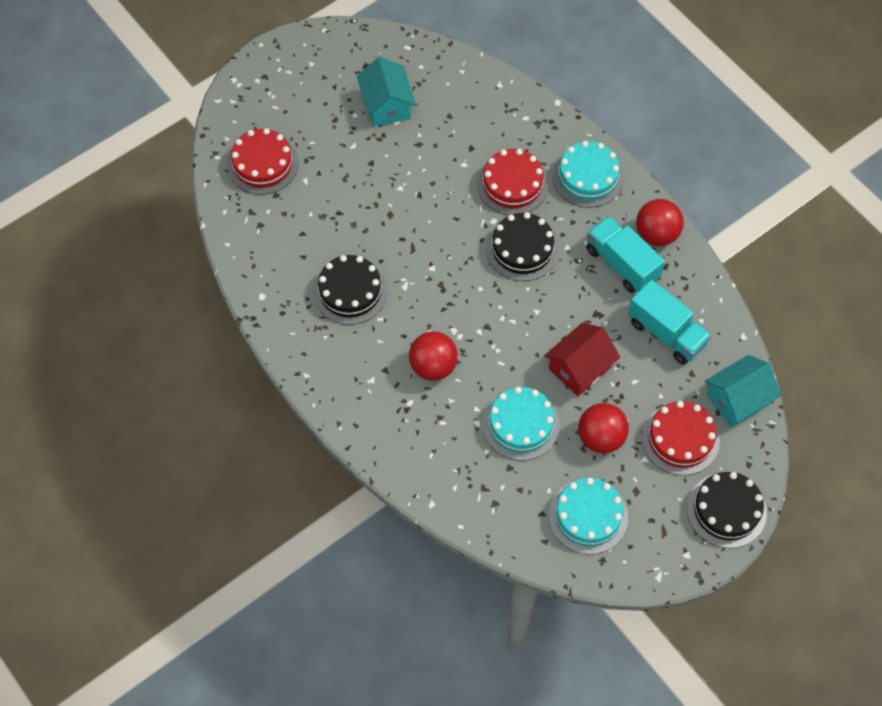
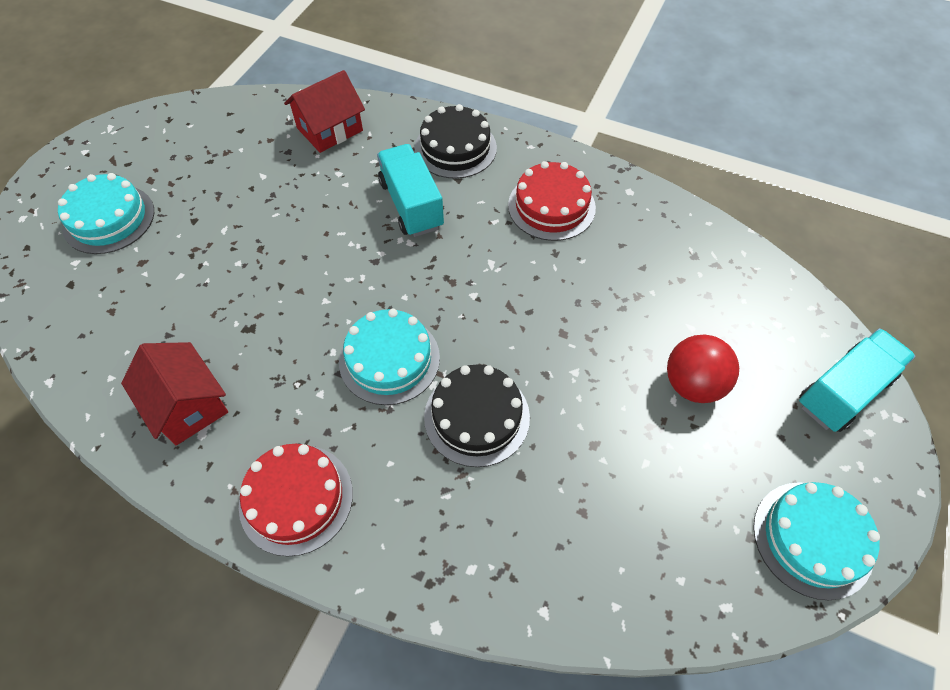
black cake: [313,255,387,325] [486,212,559,281] [687,472,767,548] = 3 -> [415,104,497,179] [424,365,530,467] = 2
red ball: [409,331,458,381] [578,403,629,453] [636,199,684,246] = 3 -> [667,335,739,403] = 1
red cake: [227,128,298,195] [477,149,548,215] [642,401,720,475] = 3 -> [239,444,353,556] [508,161,596,241] = 2
red house: [544,323,620,396] = 1 -> [121,342,228,445] [284,70,365,153] = 2
turquoise house: [357,57,416,126] [705,355,781,427] = 2 -> none = 0

